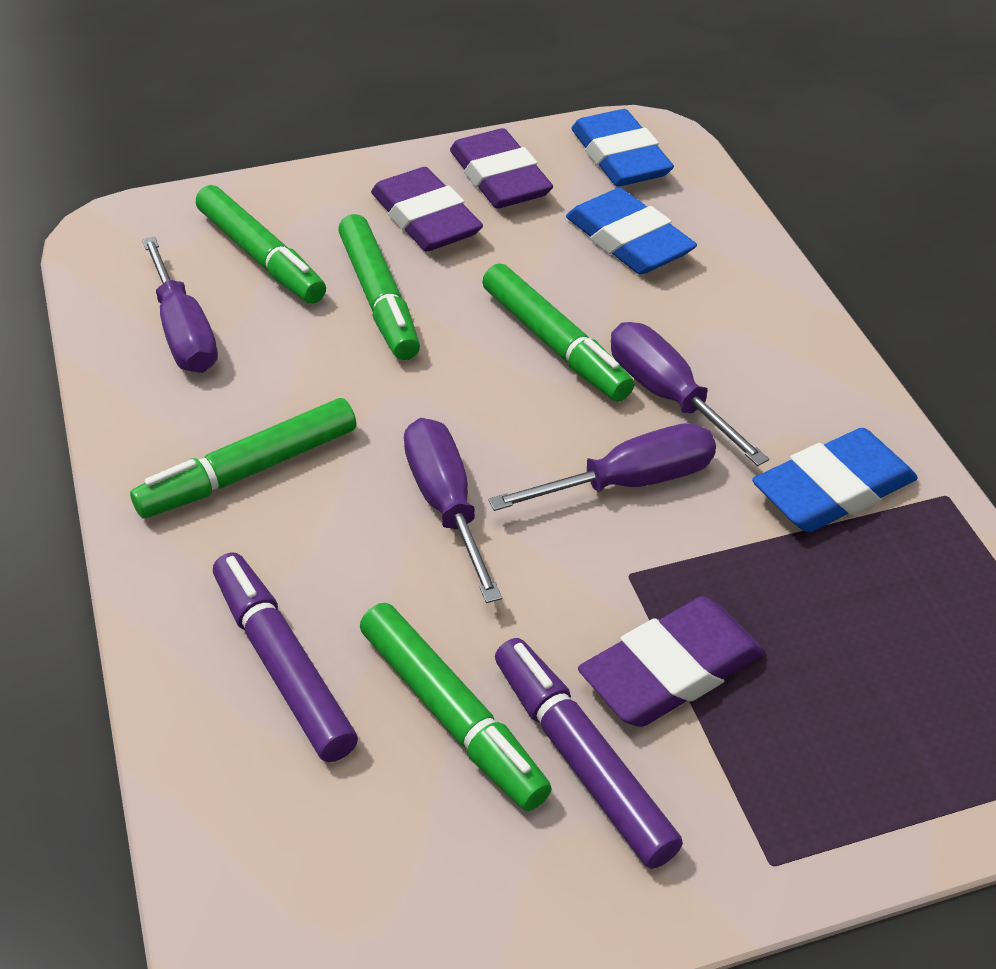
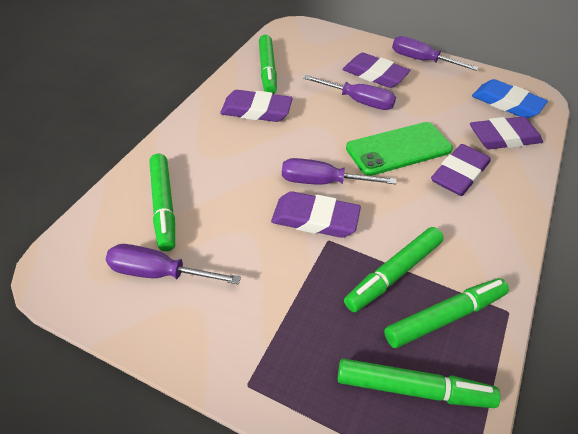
blue eraser: [566,188,697,275] [571,109,674,187] [752,428,918,532] = 3 -> [472,79,548,118] = 1
green phone: none = 0 -> [346,122,453,176] = 1
purple eraser: [371,167,483,252] [450,128,553,209] [578,596,765,727] = 3 -> [220,90,293,122] [271,191,361,238] [342,53,410,88] [431,144,490,196] [470,117,543,149] = 5
purple marker: [213,553,358,762] [495,638,683,869] = 2 -> none = 0

